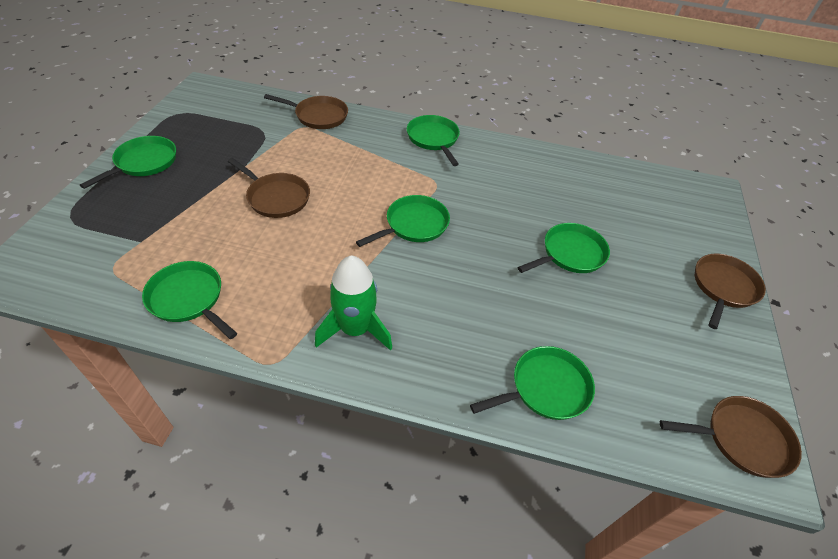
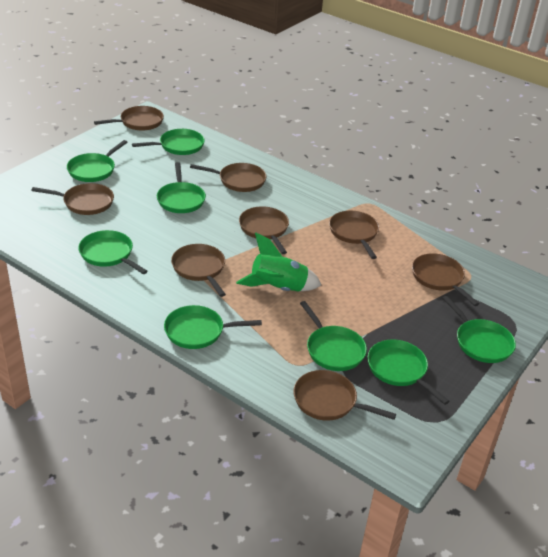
brown pan: [228,158,310,218] [264,94,348,129] [660,396,802,478] [695,254,766,329] = 4 -> [31,183,114,215] [94,106,164,131] [171,244,226,297] [190,163,267,192] [239,206,289,254] [294,370,396,421] [329,210,379,259] [412,253,479,306] = 8
green pan: [80,136,176,189] [142,261,237,339] [356,195,450,247] [407,115,460,166] [470,346,595,420] [517,223,610,273] = 6 -> [67,140,128,182] [78,230,148,274] [132,129,205,155] [157,162,206,213] [164,305,262,349] [300,301,367,371] [367,339,450,405] [442,296,516,363] = 8

